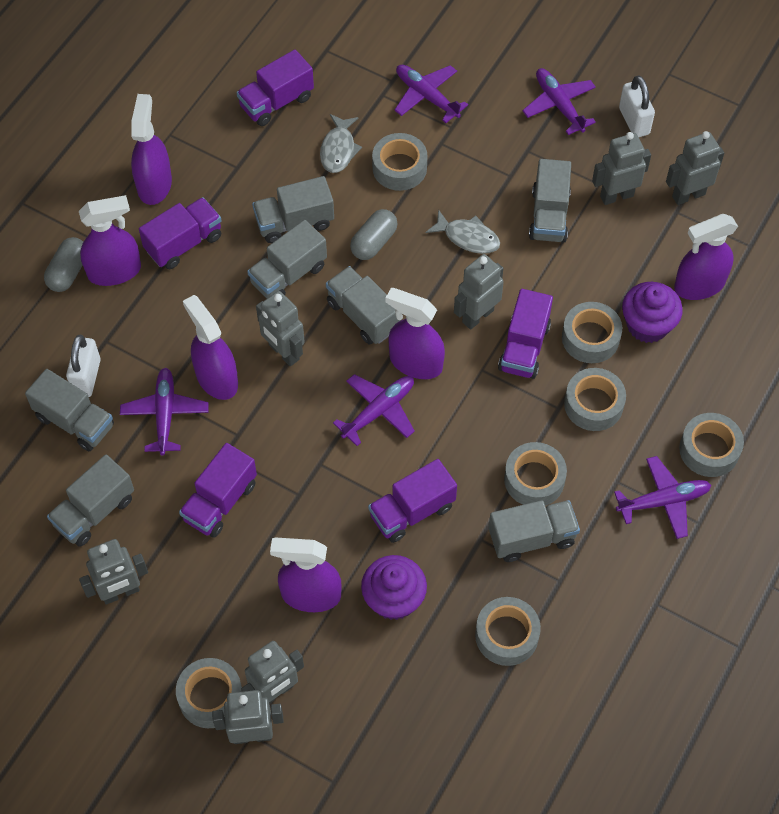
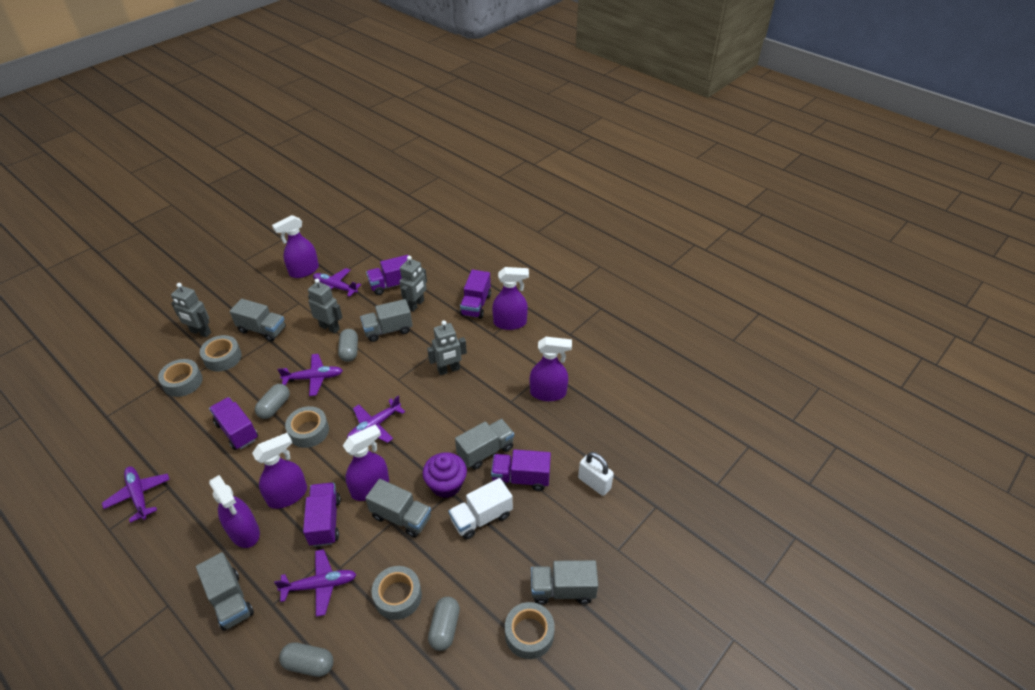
grey capsule: [44,237,83,292] [350,209,398,260] = 2 -> [255,384,290,419] [279,642,333,677] [338,329,358,362] [428,597,460,651] = 4
grey fish: [320,114,362,173] [426,209,500,254] = 2 -> none = 0
grey robot: [79,539,148,605] [212,690,284,744] [242,641,304,704] [256,291,305,366] [454,254,504,330] [592,132,651,205] [666,131,724,205] = 7 -> [171,283,211,337] [308,279,343,333] [399,256,427,312] [427,320,467,375] = 4
grey tape: [176,658,242,728] [372,133,428,191] [475,597,541,666] [504,442,567,506] [562,302,622,363] [564,368,626,431] [679,413,744,477] = 7 -> [158,359,203,397] [200,335,242,372] [285,406,329,448] [372,566,422,620] [505,602,555,659] = 5
grey truck: [25,369,114,451] [47,454,134,547] [247,220,327,298] [252,176,334,243] [326,266,400,344] [488,500,580,562] [529,159,571,243] = 7 -> [196,552,254,631] [230,299,286,342] [360,299,413,342] [365,479,431,538] [455,419,514,470] [531,560,598,605] = 6
purple cupcake: [361,555,427,620] [622,282,683,343] = 2 -> [422,452,467,498] = 1
white padlock: [66,335,101,397] [619,75,655,137] = 2 -> [578,452,614,496] = 1
white truck: none = 0 -> [449,478,513,539] = 1

